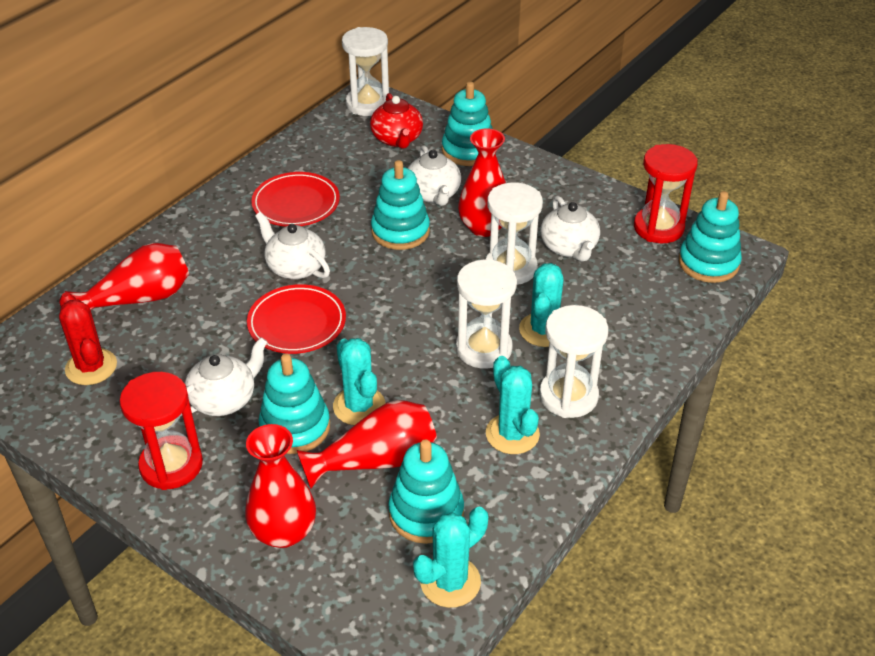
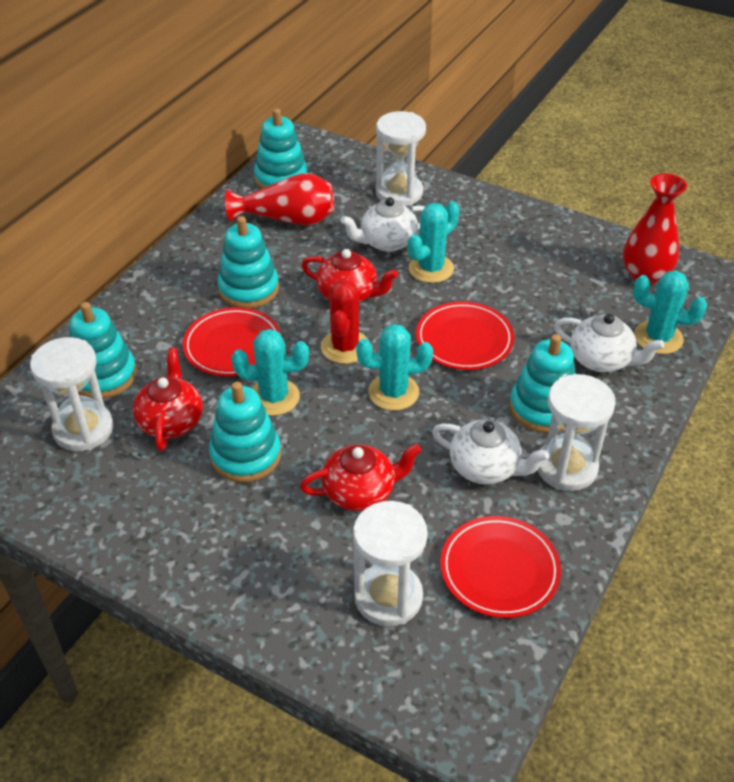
red hourglass: [120,372,203,490] [634,144,697,243] = 2 -> none = 0
red plate: [247,284,346,354] [251,172,340,227] = 2 -> [183,307,282,377] [416,301,514,370] [440,516,561,618] = 3
red teapot: [370,93,423,149] = 1 -> [133,348,203,451] [300,444,421,511] [301,249,398,303] = 3
red vase: [65,243,189,310] [245,424,316,548] [297,400,437,488] [458,128,506,237] = 4 -> [225,173,334,226] [623,173,687,285] = 2
white teapot: [181,337,267,416] [255,212,330,280] [408,145,461,206] [541,196,600,262] = 4 -> [340,197,425,252] [432,420,549,485] [554,314,664,372] = 3

